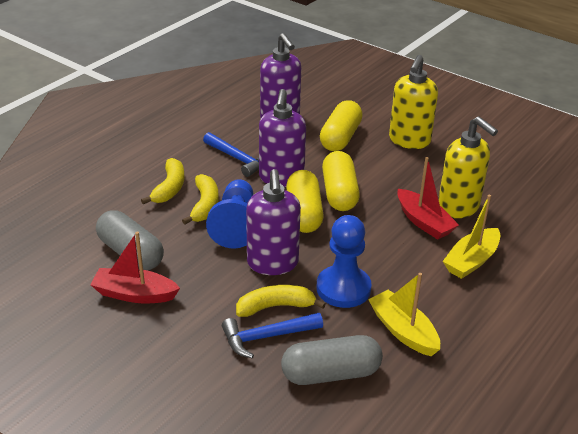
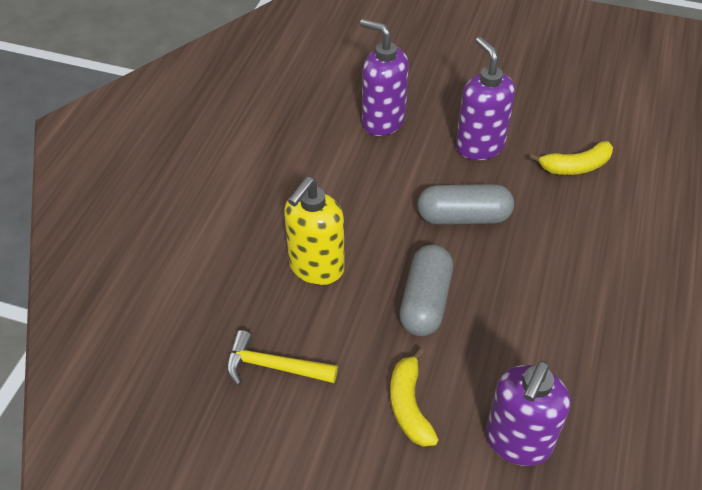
blue hammer: [203,132,259,177] [222,313,323,358] = 2 -> none = 0
blue pawn: [206,179,253,249] [317,215,372,308] = 2 -> none = 0
red boat: [90,231,180,303] [397,157,459,240] = 2 -> none = 0
yellow banana: [141,158,184,204] [182,174,219,225] [236,285,326,317] = 3 -> [390,348,439,447] [529,141,613,175] = 2
yellow boat: [368,273,440,356] [443,195,500,279] = 2 -> none = 0
yellow capsule: [286,170,324,233] [320,100,363,151] [322,151,360,211] = 3 -> none = 0
yellow hammer: none = 0 -> [226,330,338,386] = 1
yellow soap dispenser: [389,55,438,149] [438,117,498,218] = 2 -> [284,177,345,285] = 1

